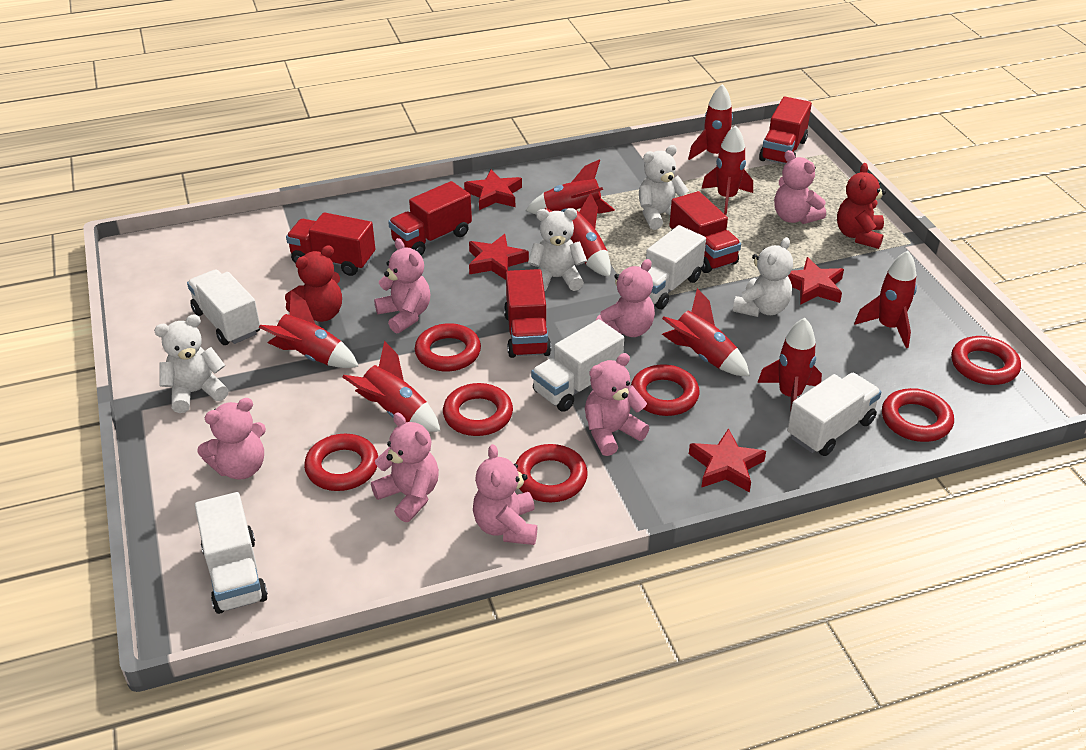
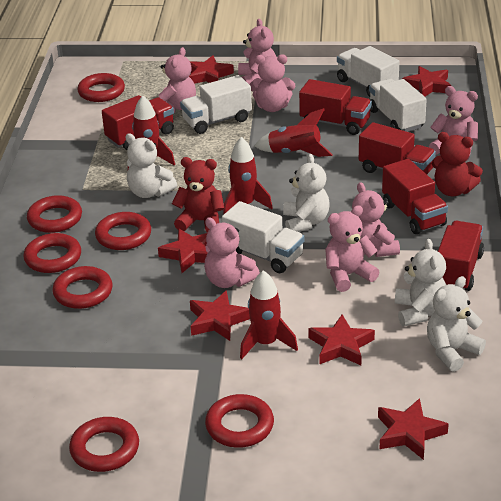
red rocket: [259,290,359,368] [342,341,441,432] [526,159,615,215] [545,193,611,277] [662,288,750,376] [688,84,733,160] [701,125,753,215] [757,318,822,408] [854,251,917,348] = 9 -> [128,95,175,169] [223,137,273,215] [240,270,298,359] [254,108,333,157] = 4
red star: [464,170,522,210] [469,234,529,280] [689,428,766,492] [788,257,844,305] = 4 -> [158,228,208,273] [189,55,234,84] [190,290,250,341] [308,314,375,365] [378,398,449,460] [402,66,451,97] = 6
white truck: [187,270,260,345] [195,492,268,614] [531,319,624,412] [639,225,706,309] [787,373,881,456] = 5 -> [180,75,252,134] [222,201,304,273] [337,46,399,97] [369,79,427,132] = 4

